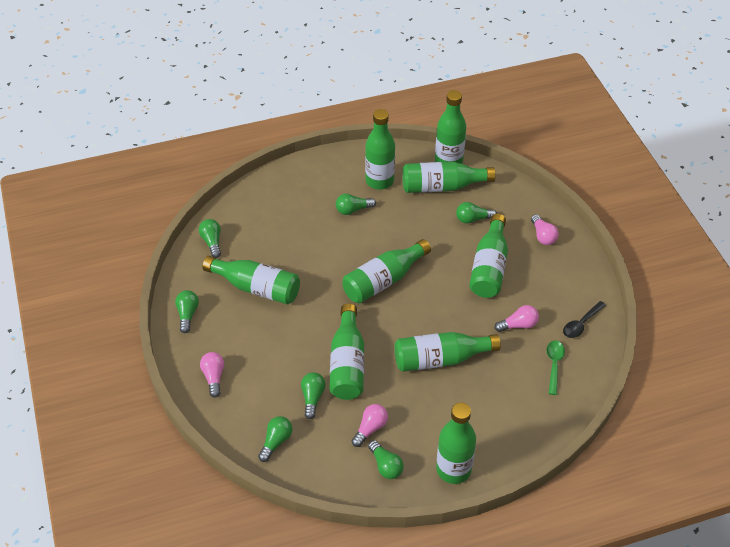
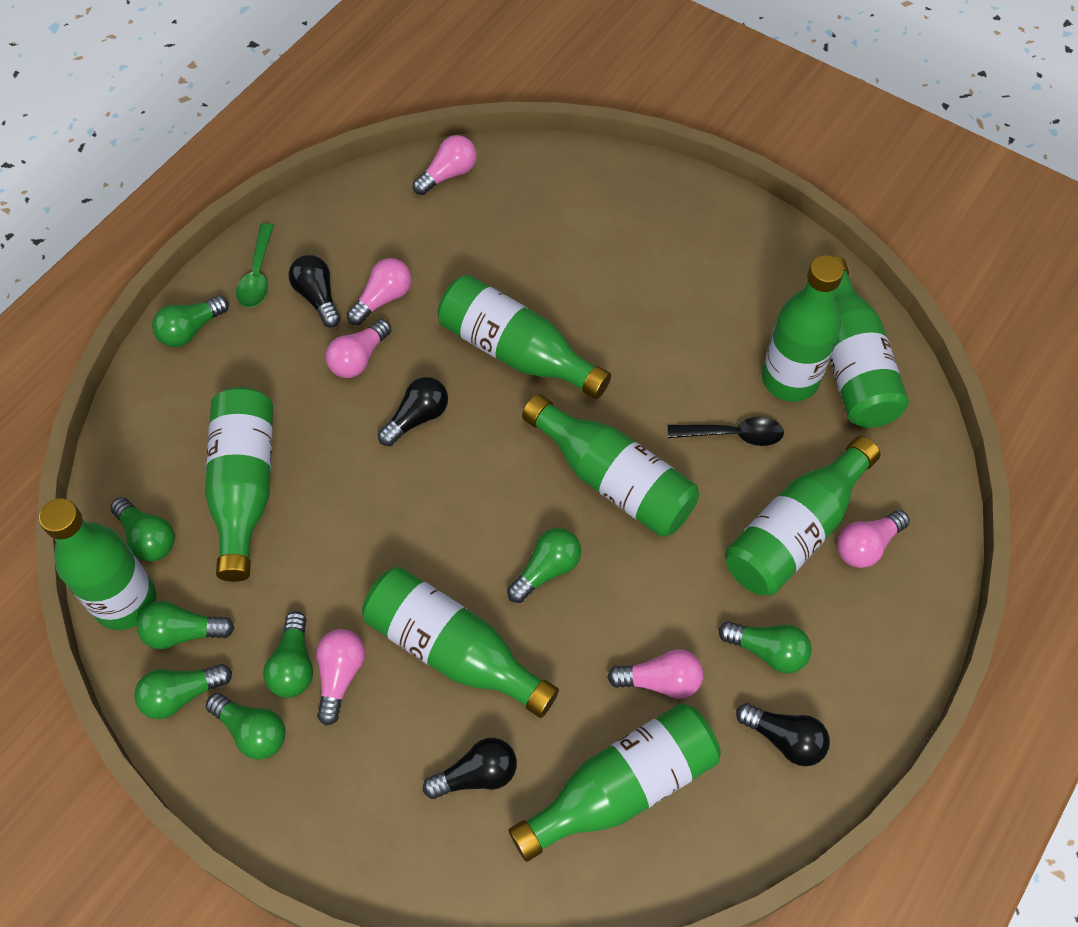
black light bulb: none = 0 -> [288,255,341,328] [378,377,448,446] [423,738,517,799] [736,703,830,766] = 4
green light bulb: [175,290,199,333] [199,219,221,258] [258,416,293,462] [301,372,326,419] [336,194,376,215] [368,440,404,479] [456,202,497,224] = 7 -> [110,497,175,561] [134,664,232,719] [137,601,234,649] [152,295,229,347] [206,693,286,760] [263,611,313,698] [507,528,581,603] [719,621,812,673] = 8
pink light bulb: [200,352,224,398] [352,404,388,447] [495,305,539,332] [531,214,559,245] = 4 -> [316,629,365,726] [325,319,391,378] [347,258,412,325] [413,135,477,195] [607,650,703,699] [837,510,910,568] = 6

